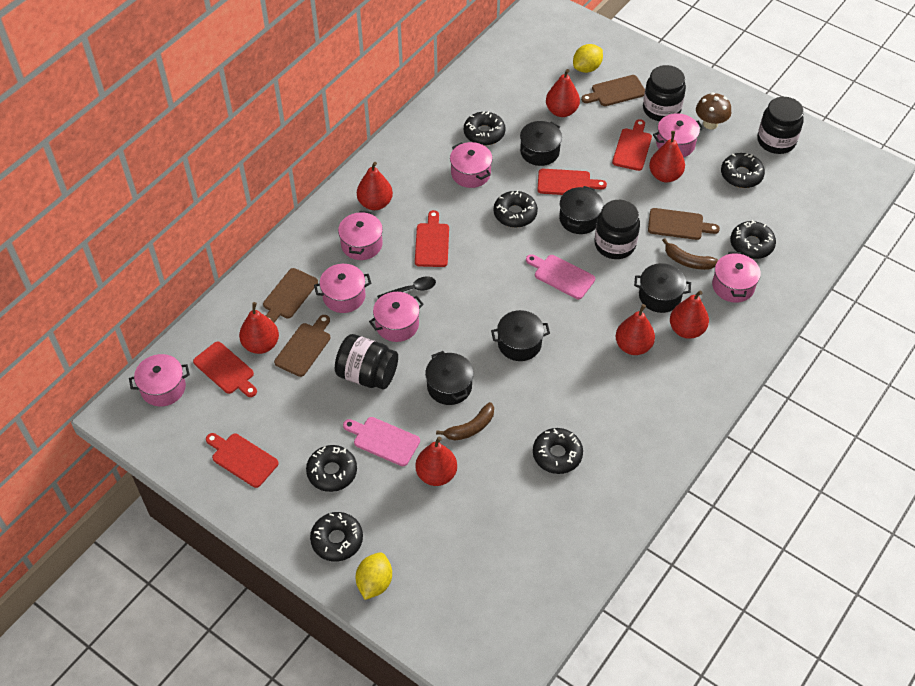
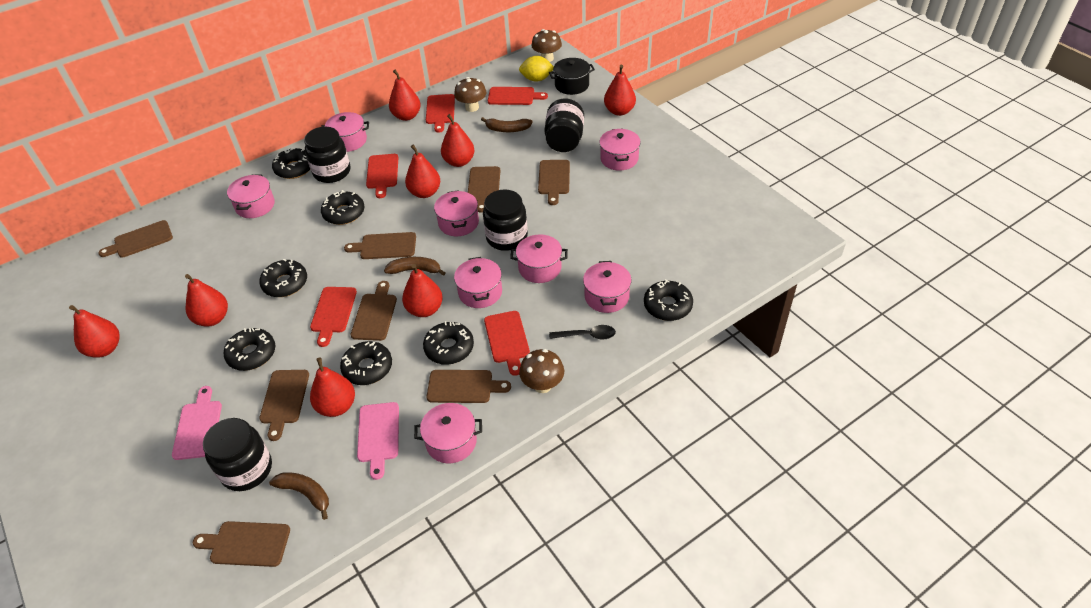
black pot: [425,351,474,405] [491,310,550,361] [520,121,562,166] [559,186,603,234] [634,263,691,313] = 5 -> [549,58,595,95] = 1
brown banana: [436,402,494,441] [662,238,718,270] = 2 -> [269,472,329,520] [384,257,446,276] [481,117,533,132] = 3
brown cutting board: [263,268,318,323] [274,315,331,377] [581,75,645,106] [648,208,720,240] = 4 -> [98,220,173,258] [193,521,290,567] [259,370,309,441] [344,232,416,259] [351,281,397,341] [427,370,511,403] [468,166,500,213] [538,160,570,205] = 8
brown mushroom: [696,92,731,129] = 1 -> [454,77,487,112] [519,349,564,393] [531,29,562,62] = 3
pink pot: [129,354,190,406] [314,264,371,313] [338,211,383,260] [369,292,424,342] [450,142,493,188] [653,113,703,157] [712,252,761,303] = 7 -> [227,175,275,218] [321,112,369,152] [414,403,482,463] [434,190,479,236] [454,257,502,308] [510,234,568,283] [583,261,631,313] [599,129,641,170] = 8
red pear: [239,302,279,354] [357,162,393,210] [415,437,457,486] [546,69,580,117] [616,304,655,355] [649,131,685,183] [670,291,709,339] = 7 -> [69,305,120,358] [185,274,228,327] [310,357,355,417] [389,69,421,121] [402,264,443,317] [405,144,440,198] [441,114,475,167] [604,65,636,116] = 8
yellow lemon: [356,552,392,600] [573,44,603,73] = 2 -> [519,56,554,82] = 1

